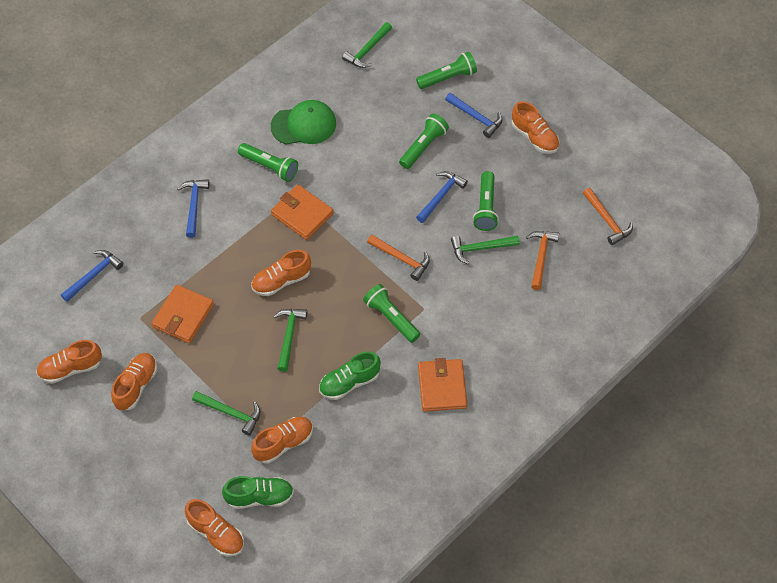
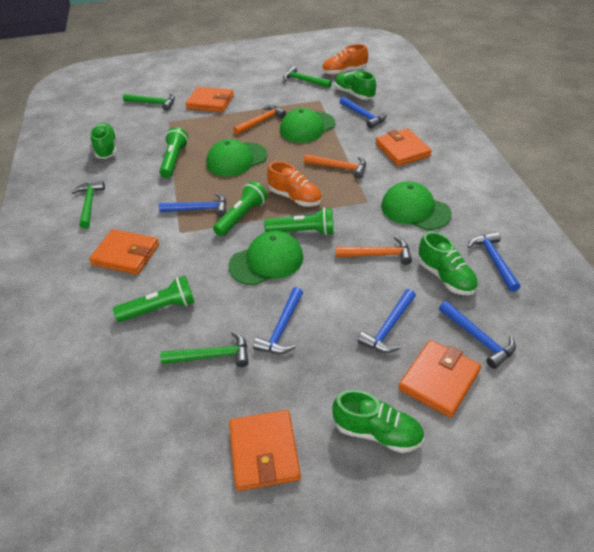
blue hammer: [61,250,123,302] [177,180,209,238] [416,171,468,223] [445,93,502,138] = 4 -> [159,193,226,217] [253,287,303,354] [340,97,386,129] [358,289,416,353] [439,301,516,369] [468,232,521,292] = 6
green cap: [271,100,336,145] = 1 -> [206,139,268,177] [229,230,303,285] [280,108,335,143] [381,181,452,230] = 4
green flashlight: [238,143,298,182] [363,284,420,343] [399,114,449,169] [416,51,477,89] [473,171,499,231] = 5 -> [113,276,195,322] [159,127,188,178] [213,181,268,236] [264,207,334,235] = 4
green shoe: [222,476,294,509] [319,351,381,400] = 2 -> [90,123,117,159] [332,390,424,453] [335,70,376,100] [418,232,478,295] = 4
orange shoe: [36,340,102,384] [111,353,157,410] [185,499,244,556] [251,417,313,463] [252,250,311,296] [512,101,560,154] = 6 -> [267,161,322,207] [322,44,368,75] = 2
orange wallet: [151,285,214,343] [271,184,334,240] [418,358,467,412] = 3 -> [89,229,159,275] [185,87,234,112] [229,410,301,491] [375,128,432,166] [399,340,481,418] = 5

